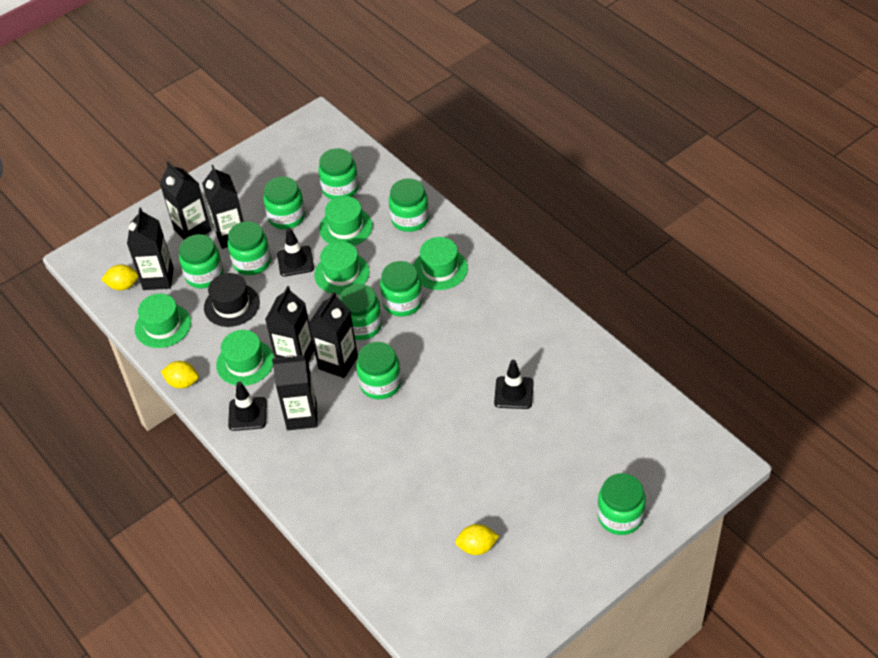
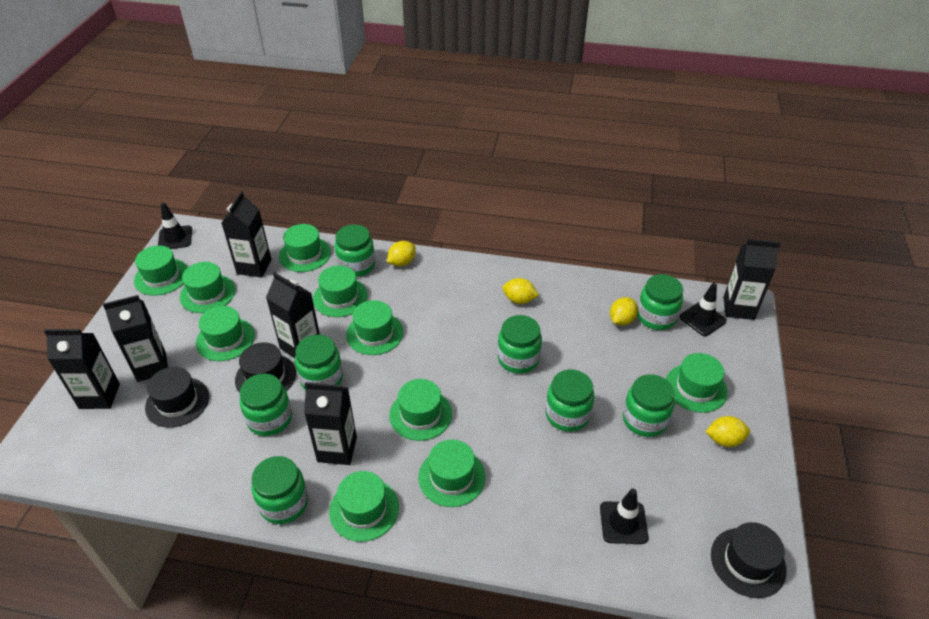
black hat: [204,273,260,327] = 1 -> [145,367,209,428] [235,342,296,393] [711,522,787,598] = 3
green hat: [135,294,191,348] [216,330,274,386] [314,241,369,294] [319,196,373,246] [413,237,468,290] = 5 -> [134,246,188,296] [180,262,235,313] [196,306,255,361] [279,224,331,272] [313,265,368,317] [329,471,399,542] [346,300,403,355] [389,379,452,441] [418,439,486,507] [666,353,728,413] = 10
green jar: [179,234,224,289] [228,221,271,275] [263,176,305,229] [318,148,359,200] [340,284,382,340] [356,342,401,400] [380,261,423,317] [389,179,429,232] [597,473,646,535] = 9 -> [240,374,292,436] [251,456,308,524] [295,335,343,390] [335,225,375,277] [498,315,542,374] [545,369,594,432] [623,374,675,437] [637,274,683,330] = 8
yellow lemon: [101,264,139,291] [161,361,199,389] [455,524,499,555] = 3 -> [387,241,416,266] [502,278,539,304] [610,297,638,325] [706,416,750,447] = 4

